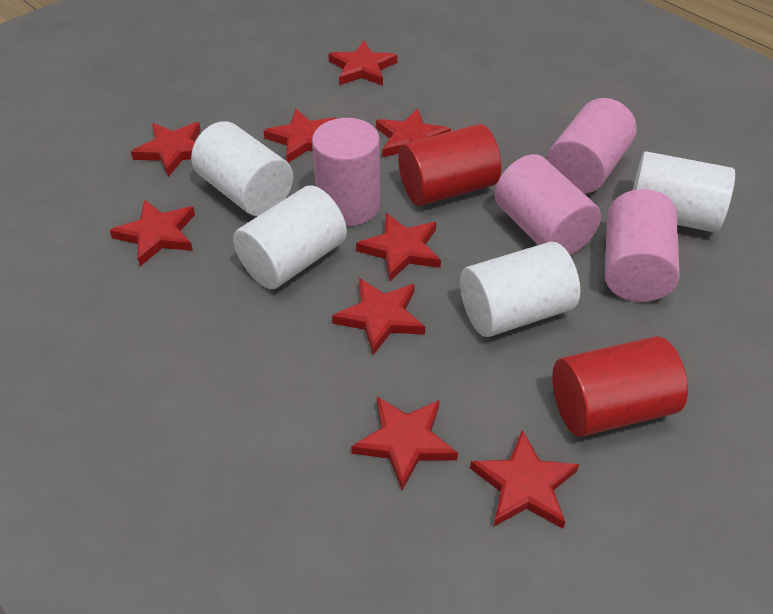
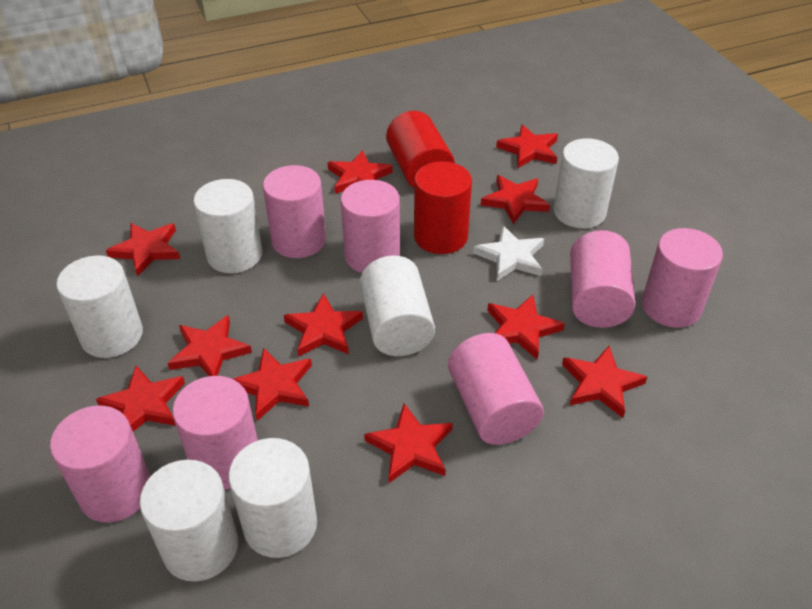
pink cylinder: [312,118,380,226] [495,154,601,255] [547,98,637,194] [605,189,680,302] = 4 -> [50,406,151,522] [172,376,258,490] [263,165,326,258] [341,180,400,273] [448,333,544,445] [570,230,635,328] [642,228,723,328] = 7
red star: [110,200,195,266] [131,122,201,177] [263,109,338,163] [328,41,397,86] [332,278,425,355] [351,397,458,490] [356,213,441,281] [376,108,451,157] [470,430,579,529] = 9 -> [96,366,185,431] [106,223,180,277] [168,315,252,376] [233,348,312,421] [284,293,363,357] [327,150,393,194] [364,403,453,483] [481,175,550,224] [487,295,565,359] [496,125,558,168] [562,346,647,418] = 11
white cylinder: [191,121,293,216] [233,185,347,289] [460,241,580,337] [633,151,735,233] = 4 -> [56,256,143,358] [140,460,238,582] [193,179,262,273] [228,438,317,558] [360,255,435,356] [553,138,619,229] = 6
white star: none = 0 -> [473,226,544,281] = 1

